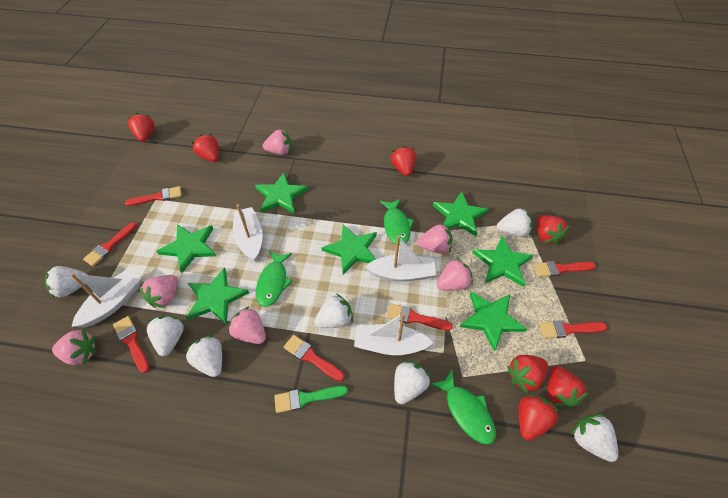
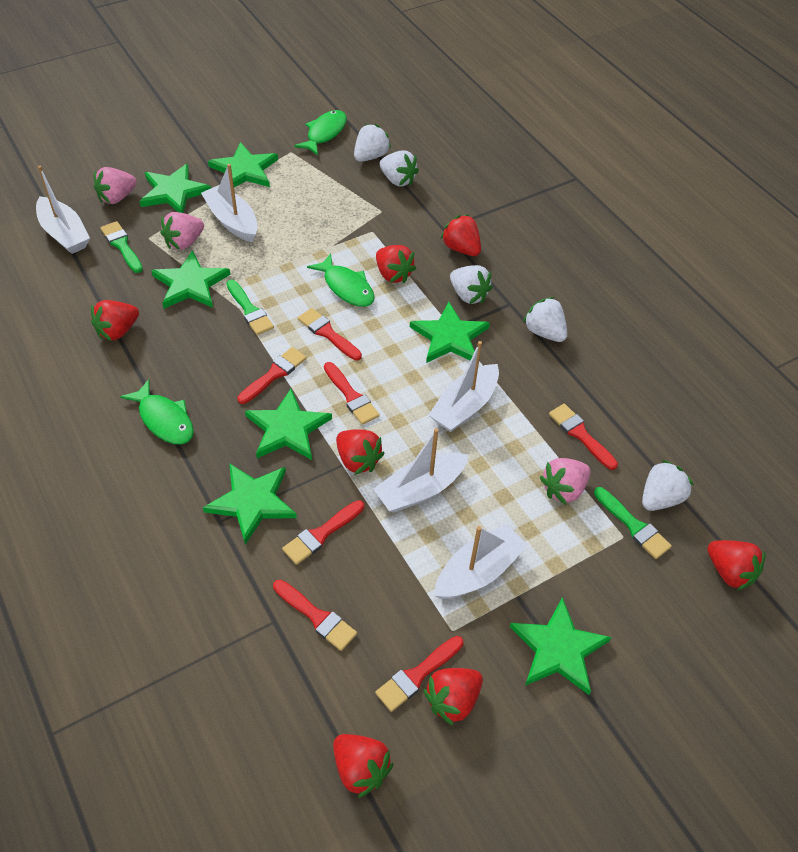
green brush: [274,386,348,413] = 1 -> [101,221,143,273] [226,280,274,335] [594,487,672,559] = 3
pink strawberry: [52,329,96,365] [139,275,178,308] [228,306,266,344] [263,129,292,155] [417,224,452,254] [436,258,473,291] = 6 -> [94,167,137,204] [160,212,204,250] [540,458,591,505] = 3
white boat: [70,269,141,328] [233,204,263,261] [354,313,433,355] [365,235,436,282] = 4 -> [36,166,90,254] [201,164,258,242] [374,428,469,513] [428,341,499,432] [434,524,528,599] = 5
white strawberry: [45,266,88,298] [147,315,184,356] [185,335,222,377] [314,293,353,328] [394,360,430,404] [497,207,532,237] [571,414,618,462] = 7 -> [354,124,391,162] [380,151,419,186] [450,265,493,304] [523,297,567,342] [642,460,694,511] = 5

